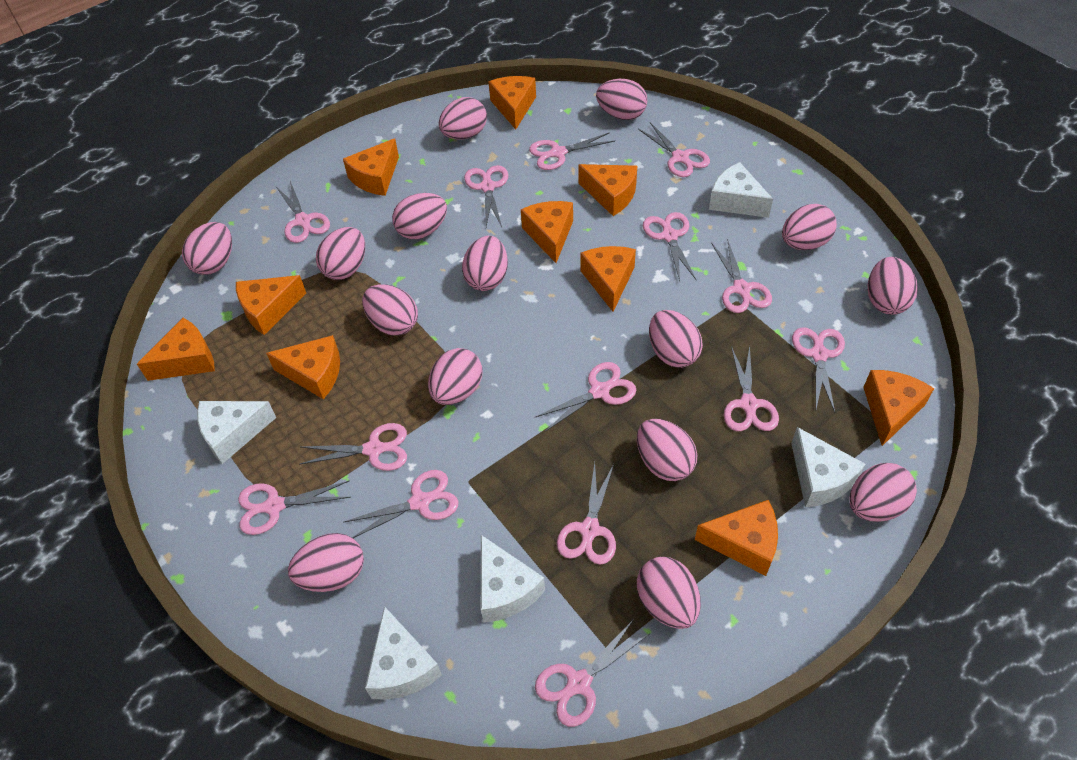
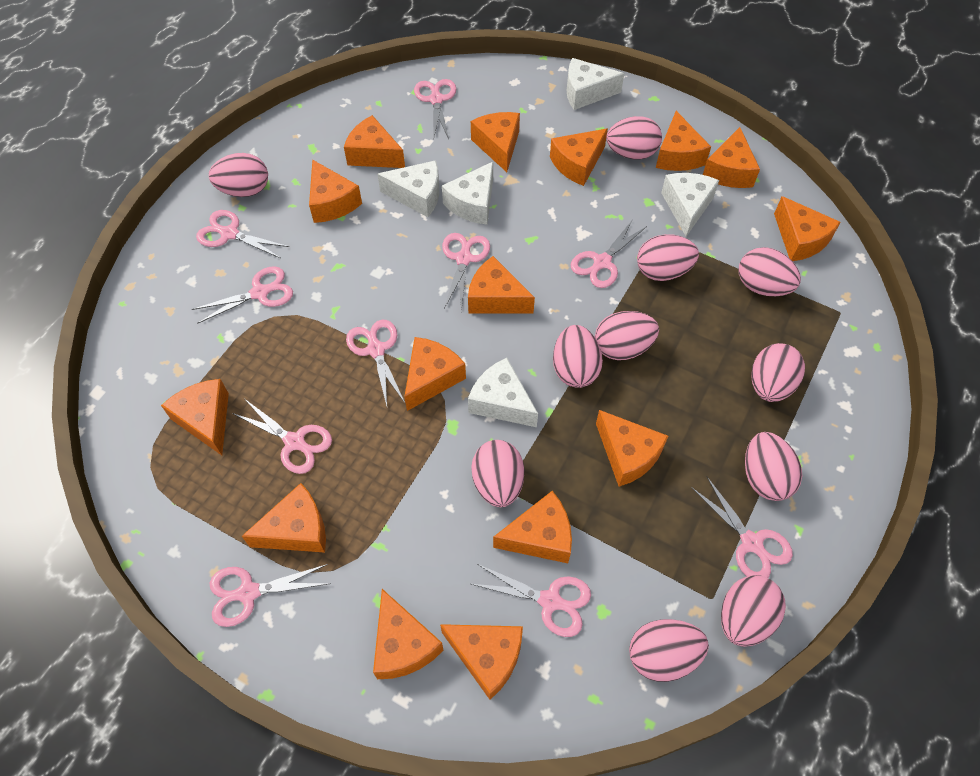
orange cheese: [137,318,215,381] [236,275,306,335] [266,335,340,399] [343,138,399,196] [488,76,536,129] [521,201,573,263] [578,164,637,216] [581,246,636,312] [695,500,778,576] [863,370,934,446] = 10 -> [161,379,229,455] [242,483,326,553] [309,159,362,223] [344,115,405,168] [373,589,443,679] [404,337,466,411] [440,624,523,700] [468,256,535,314] [471,112,520,172] [493,491,572,563] [550,128,608,186] [596,410,668,487] [656,111,711,171] [703,127,760,188] [774,196,841,261] = 15
pink egg: [182,222,232,275] [288,533,364,592] [316,227,365,280] [362,284,418,336] [392,193,447,239] [428,348,483,405] [439,97,487,140] [462,236,508,291] [596,79,647,120] [637,419,697,481] [637,557,701,629] [649,310,703,368] [782,204,837,250] [850,463,917,522] [868,257,918,315] = 15 -> [209,153,268,197] [471,440,524,507] [553,325,603,388] [595,311,659,360] [606,116,662,160] [629,619,709,682] [637,234,699,281] [721,575,786,647] [739,247,801,296] [745,432,802,501] [751,343,805,402] = 11
pink scissors: [238,481,351,535] [276,181,330,243] [299,423,407,471] [343,470,459,538] [464,165,508,227] [529,133,615,170] [535,619,649,727] [536,362,636,431] [557,462,616,565] [638,122,710,177] [643,212,696,281] [711,239,772,313] [724,345,779,431] [792,327,845,412] = 14 -> [192,266,293,324] [196,210,289,258] [210,564,331,627] [232,399,332,474] [346,320,405,406] [414,79,456,139] [442,233,490,311] [472,564,591,637] [571,220,647,288] [692,477,793,578] = 10

